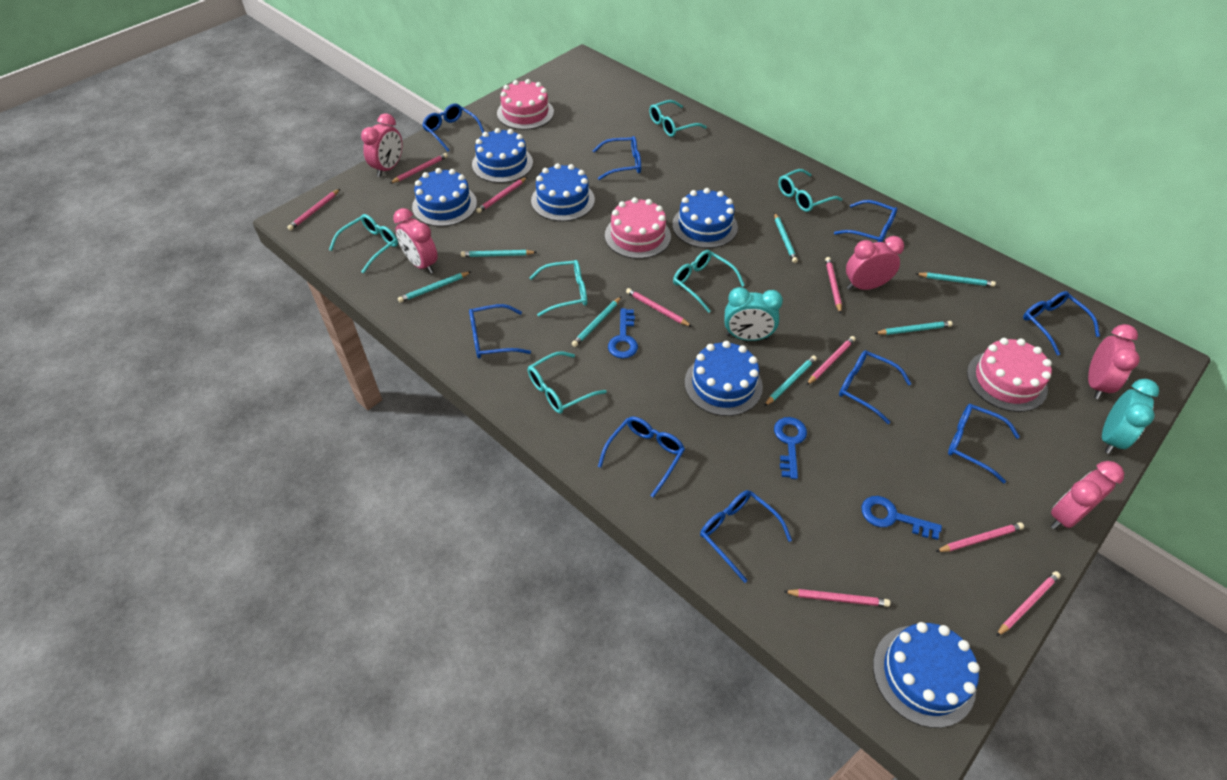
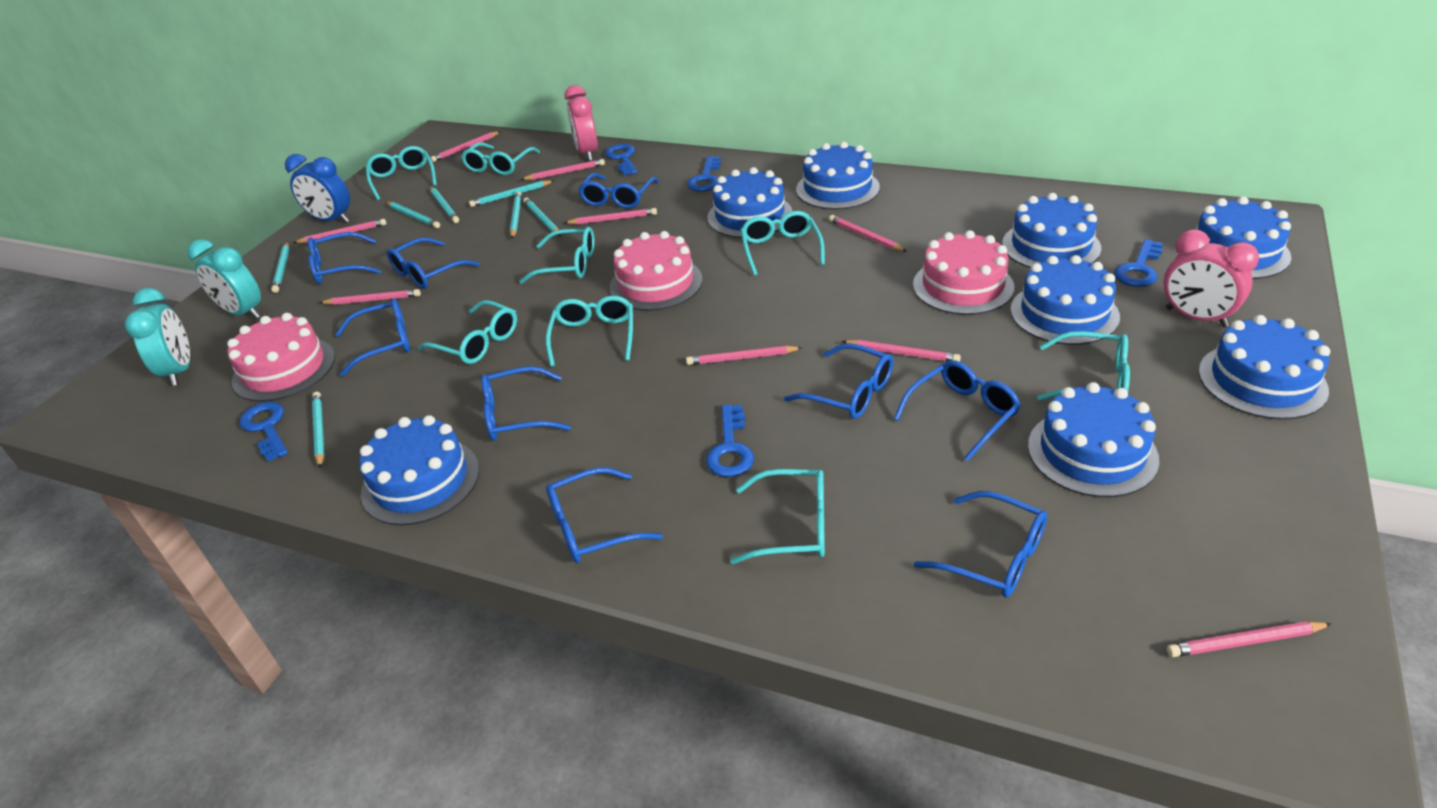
blue cake: [412,168,477,227] [472,128,533,183] [531,163,595,221] [672,188,738,248] [685,341,763,416] [873,622,980,728] = 6 -> [359,415,479,525] [707,167,792,238] [796,142,880,210] [1002,193,1101,268] [1010,255,1120,345] [1028,382,1159,497] [1196,196,1291,279] [1198,315,1330,420] = 8
blue clock: none = 0 -> [285,154,350,223] = 1
blue key: [608,308,638,359] [774,417,807,479] [861,496,942,540] = 3 -> [239,402,288,461] [605,144,638,175] [687,156,721,192] [706,404,754,477] [1114,239,1163,287] = 5
pink clock: [361,113,402,177] [393,208,438,274] [846,236,904,290] [1051,461,1124,530] [1088,324,1140,399] = 5 -> [565,85,598,161] [1164,229,1259,327] = 2
turquoise glasses: [329,214,398,273] [528,351,607,414] [529,260,587,317] [649,100,707,137] [673,250,745,313] [778,169,842,212] = 6 -> [366,146,437,200] [418,300,517,364] [461,142,540,175] [519,227,595,284] [546,296,633,367] [730,469,825,564] [740,211,825,276] [1037,331,1130,401] = 8

